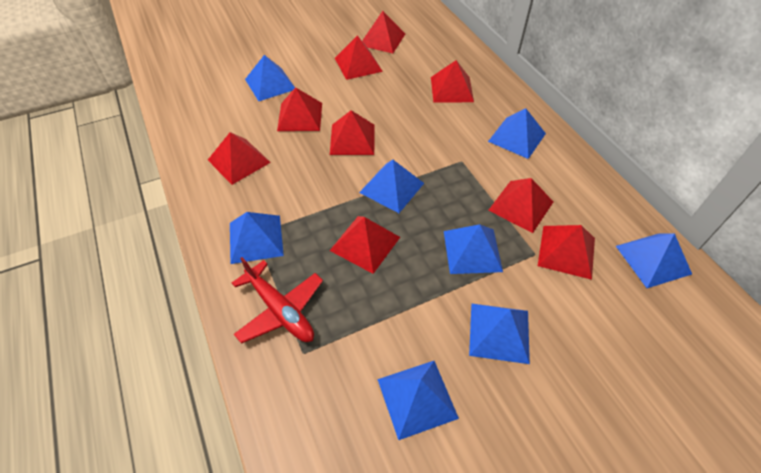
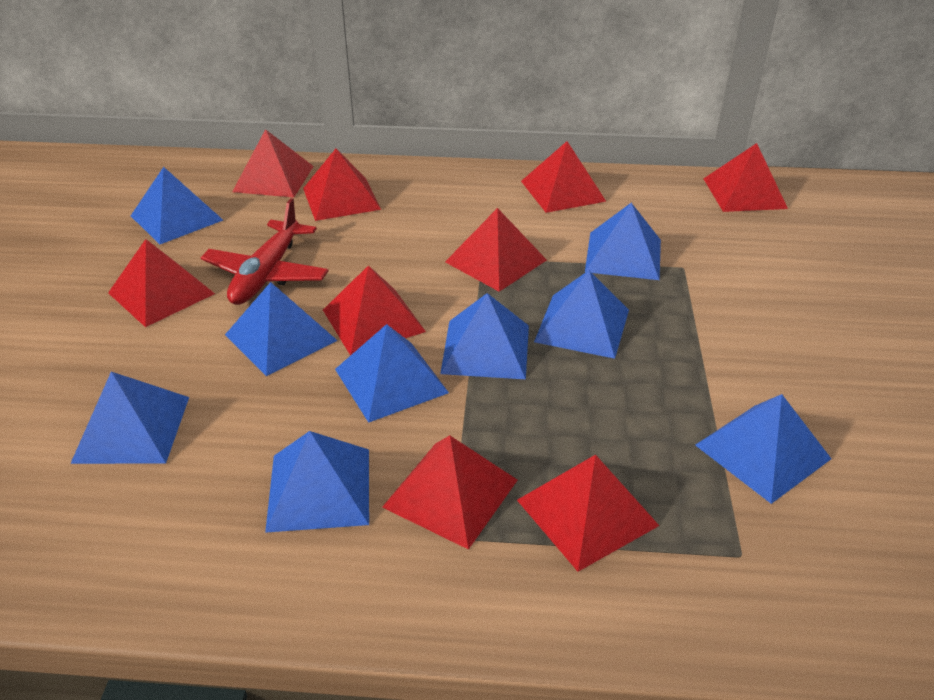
blue pyramid: [230,212,284,264] [245,55,295,101] [359,160,424,213] [377,361,459,440] [444,224,503,274] [469,303,530,364] [488,108,546,159] [616,233,692,288] = 8 -> [70,372,189,464] [131,167,223,244] [225,282,338,376] [265,431,369,533] [335,324,449,423] [440,293,529,379] [534,270,629,359] [585,203,661,280] [695,394,831,504] = 9

